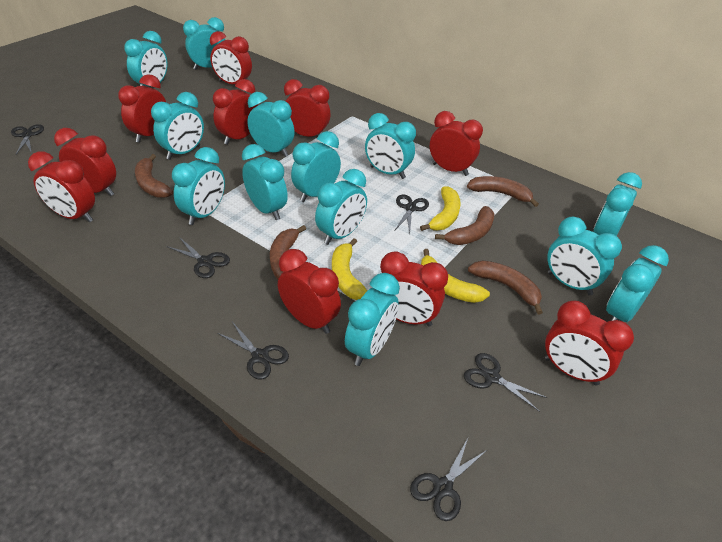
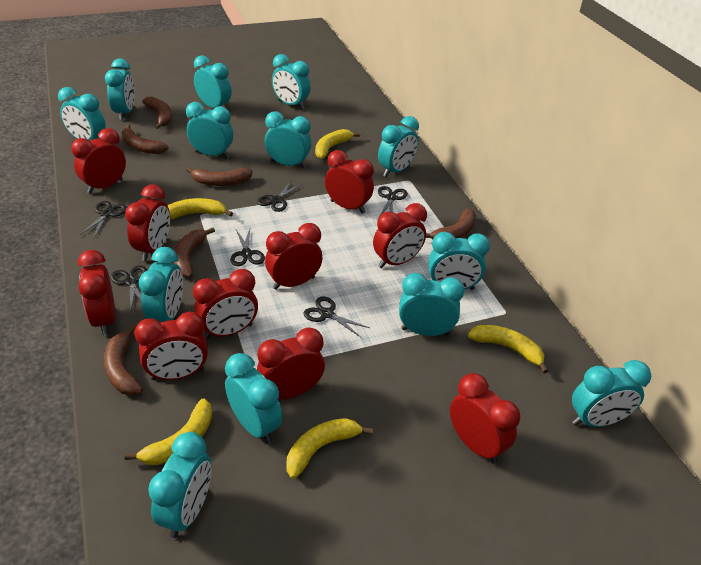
brown banana: [135,154,173,198] [270,225,306,279] [435,206,494,245] [467,176,539,207] [468,260,543,315] = 5 -> [104,325,143,395] [121,124,169,154] [142,97,172,129] [174,227,215,278] [186,167,252,186] [426,208,476,239] = 6
yellow banana: [332,238,367,300] [420,186,461,231] [421,249,490,303] = 3 -> [124,398,212,465] [167,198,233,220] [287,418,373,479] [315,129,360,159] [468,325,548,373] = 5

